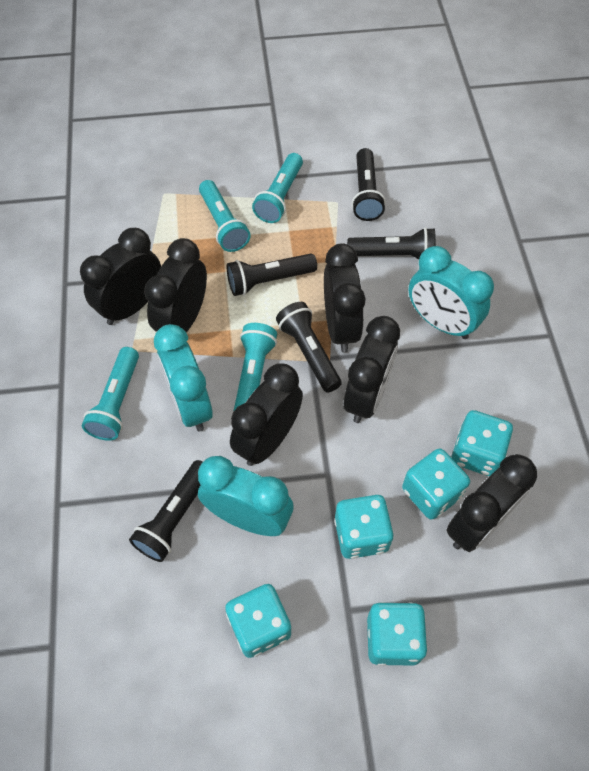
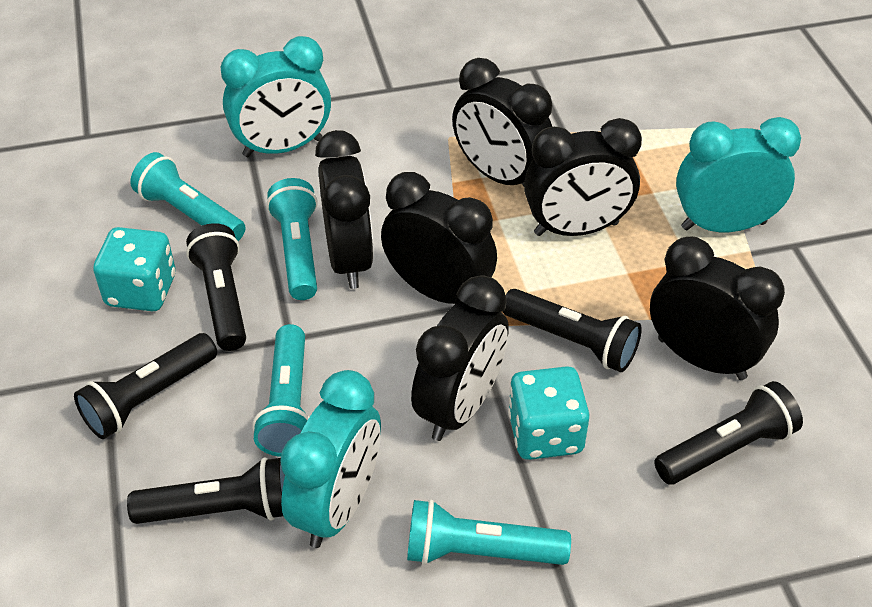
turquoise dice: [225,584,291,658] [334,495,394,559] [367,602,427,666] [402,448,470,520] [452,410,513,476] = 5 -> [93,227,176,311] [508,366,590,460] = 2

